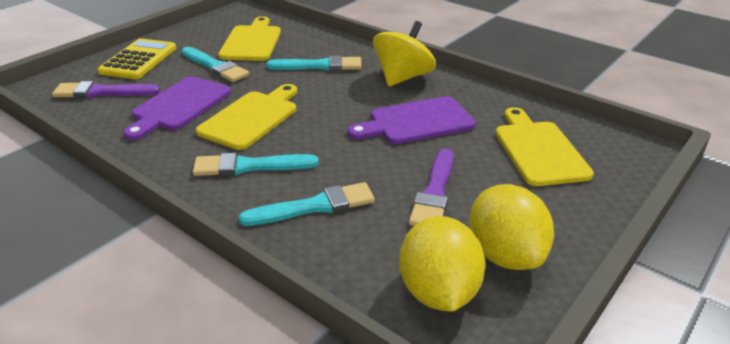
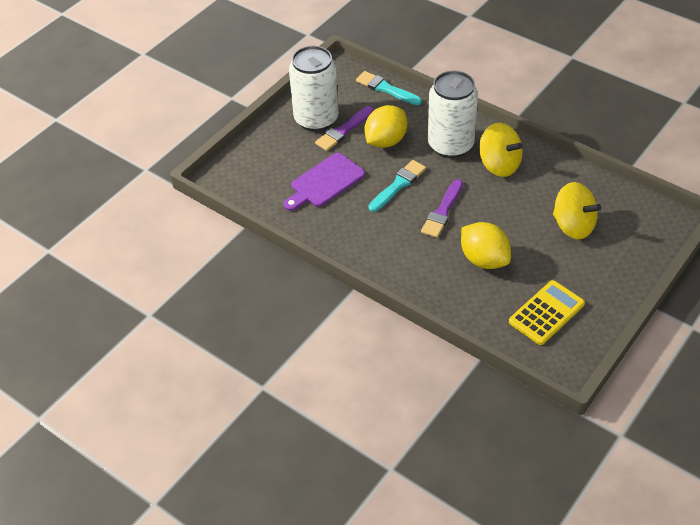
purple cutting board: [123,76,231,140] [348,96,476,144] = 2 -> [284,153,365,211] = 1
turquoise brush: [182,47,249,82] [193,153,319,176] [239,182,375,226] [266,56,361,71] = 4 -> [356,71,422,105] [369,160,426,212] = 2
white can: none = 0 -> [289,46,339,132] [428,71,478,158] = 2
yellow cutting board: [196,84,297,150] [218,16,281,61] [495,107,594,186] = 3 -> none = 0
yellow spinning top: [373,21,436,86] = 1 -> [479,123,523,177] [553,182,601,239] = 2

